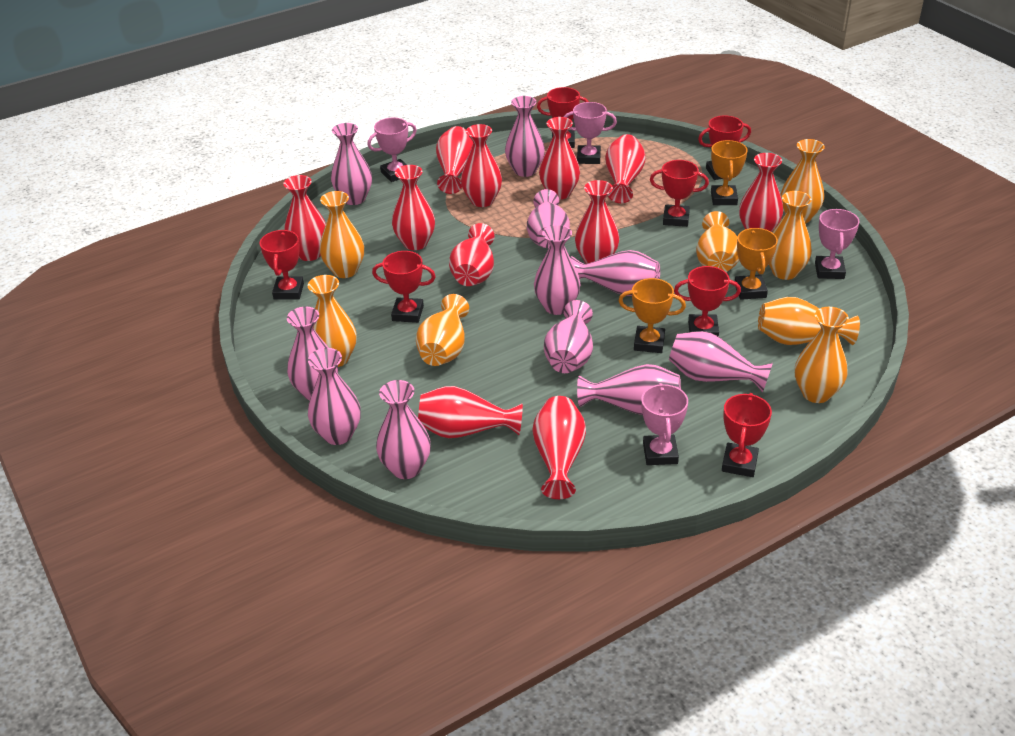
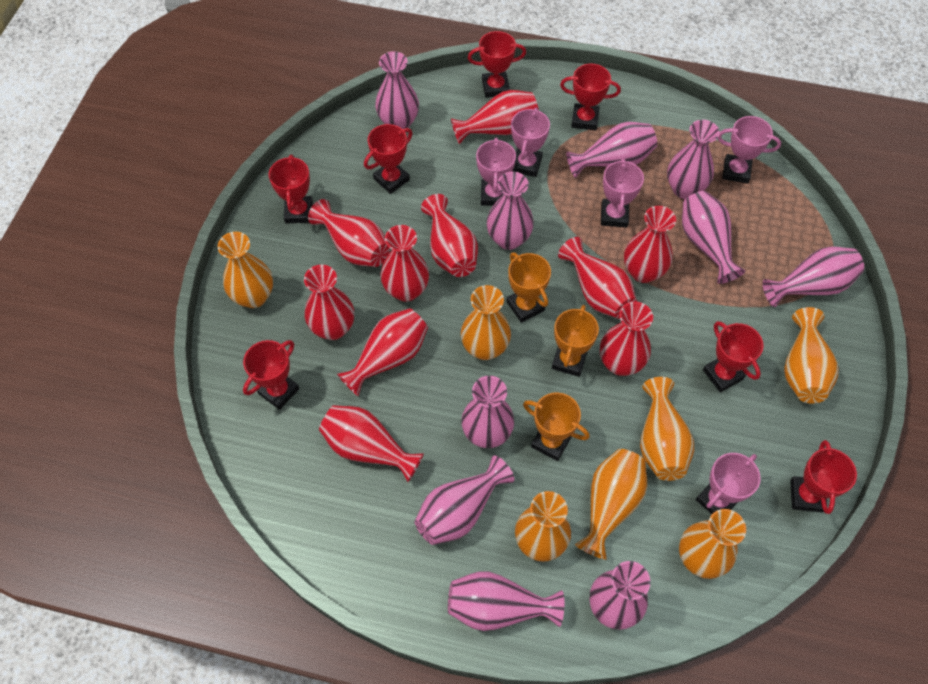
orange vase: [308,275,356,367] [320,191,364,278] [416,294,469,366] [696,211,739,272] [758,297,860,345] [769,191,812,280] [781,139,825,224] [795,307,849,403] = 8 -> [218,232,273,308] [461,285,511,360] [515,491,571,562] [575,449,647,560] [640,377,694,481] [679,509,746,579] [784,307,839,403] = 7
pink trophy: [367,118,417,182] [564,102,617,164] [641,383,688,465] [815,209,859,279] = 4 -> [476,138,516,206] [511,108,550,177] [601,158,644,228] [696,453,761,514] [718,116,781,184] = 5
pink vase: [287,307,338,400] [308,348,361,445] [331,123,372,205] [376,380,431,479] [505,96,545,177] [527,189,570,248] [534,224,581,315] [544,300,593,373] [570,250,660,296] [577,364,681,415] [669,331,773,393] = 11 -> [375,51,419,129] [415,455,514,545] [448,571,564,631] [461,376,514,448] [487,172,534,250] [566,122,657,178] [590,561,650,630] [667,120,720,199] [682,191,745,284] [763,246,864,307] = 10
red vase: [284,175,326,261] [392,165,435,250] [418,386,523,438] [436,126,473,194] [449,223,495,286] [461,124,502,207] [533,396,586,499] [539,117,580,200] [575,180,619,264] [605,134,645,203] [739,153,783,232] = 11 -> [304,265,354,340] [308,199,390,267] [319,405,424,482] [337,308,428,397] [381,225,429,302] [421,194,478,277] [451,90,539,145] [558,237,637,319] [600,301,653,376] [624,206,676,283] = 10

